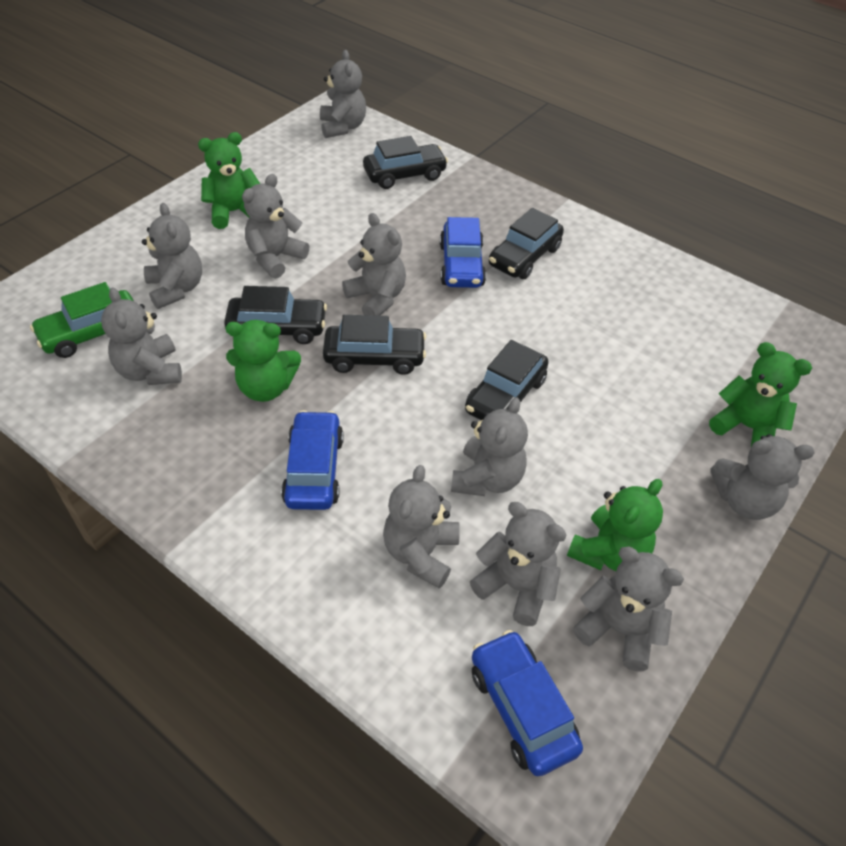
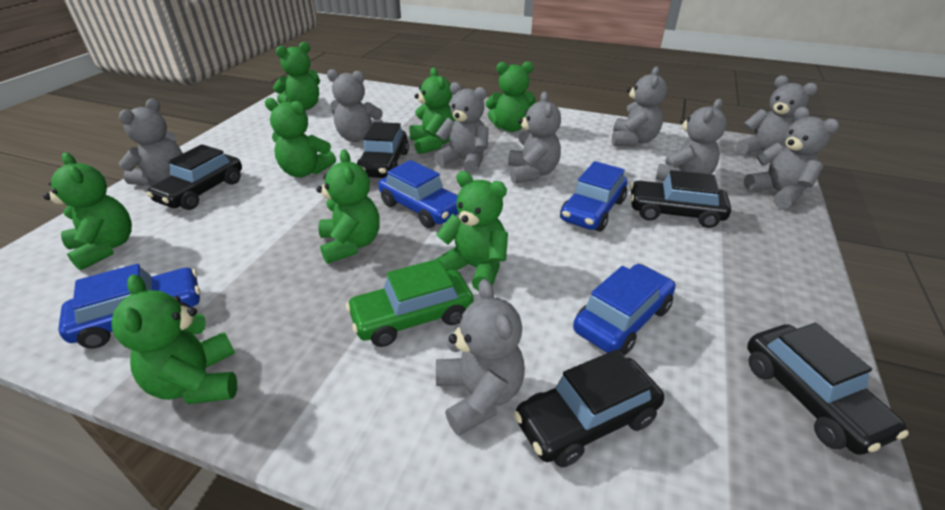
blue car: [281,410,344,510] [440,217,486,288] [472,630,583,776] = 3 -> [58,264,200,349] [378,160,459,228] [560,161,627,232] [573,264,676,356] = 4
green teddy bear: [198,132,260,229] [226,320,301,402] [567,479,663,571] [709,342,812,446] = 4 -> [43,152,132,271] [111,274,237,404] [265,98,336,177] [273,42,320,110] [316,149,379,264] [410,67,455,154] [436,171,508,291] [486,61,536,132] = 8
grey teddy bear: [101,287,182,385] [142,203,202,309] [242,174,309,278] [320,50,366,138] [342,213,406,316] [383,465,460,589] [451,397,528,496] [470,502,566,626] [573,547,684,671] [710,434,814,520] = 10 -> [119,98,183,186] [327,69,383,142] [434,82,489,174] [436,279,525,436] [508,92,561,183] [612,66,667,146] [656,99,727,181] [736,75,818,163] [744,107,839,209] = 9

